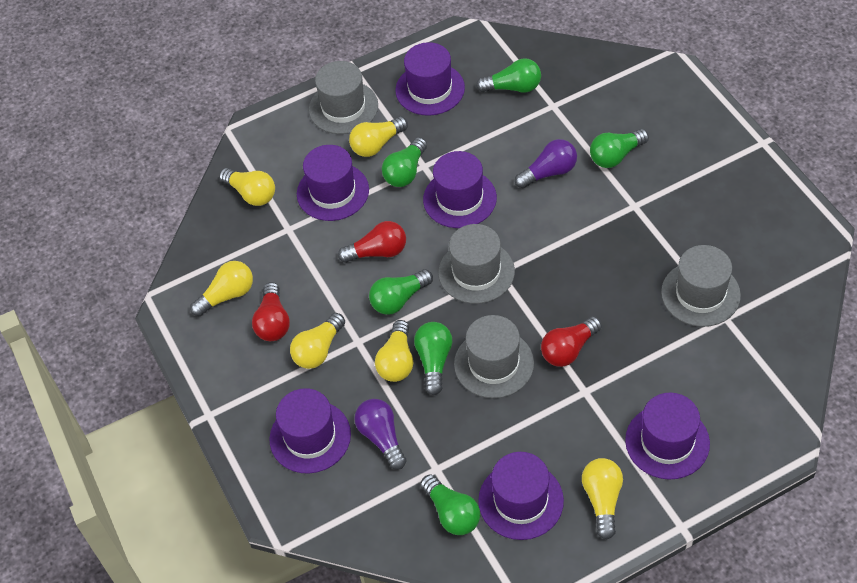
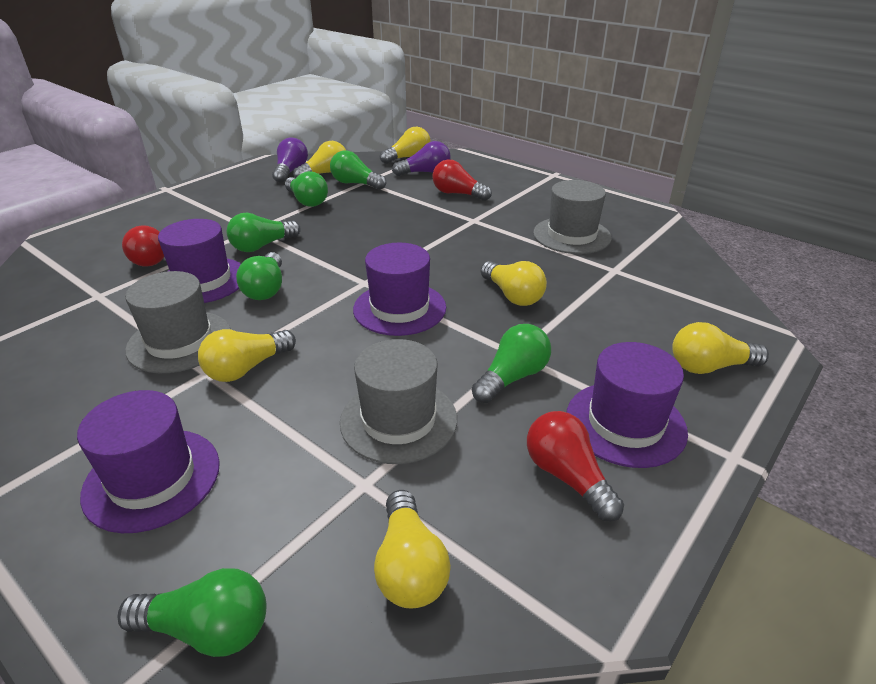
grey hat: [309,61,378,134] [438,224,515,304] [454,315,534,398] [661,245,741,327] = 4 -> [125,271,231,373] [340,339,457,464] [533,180,612,254] = 3
purple hat: [269,388,351,474] [297,145,369,221] [395,42,465,116] [423,151,497,228] [478,452,564,540] [625,393,710,480] = 6 -> [77,390,220,533] [158,219,241,303] [353,243,446,336] [567,342,688,468] = 4

